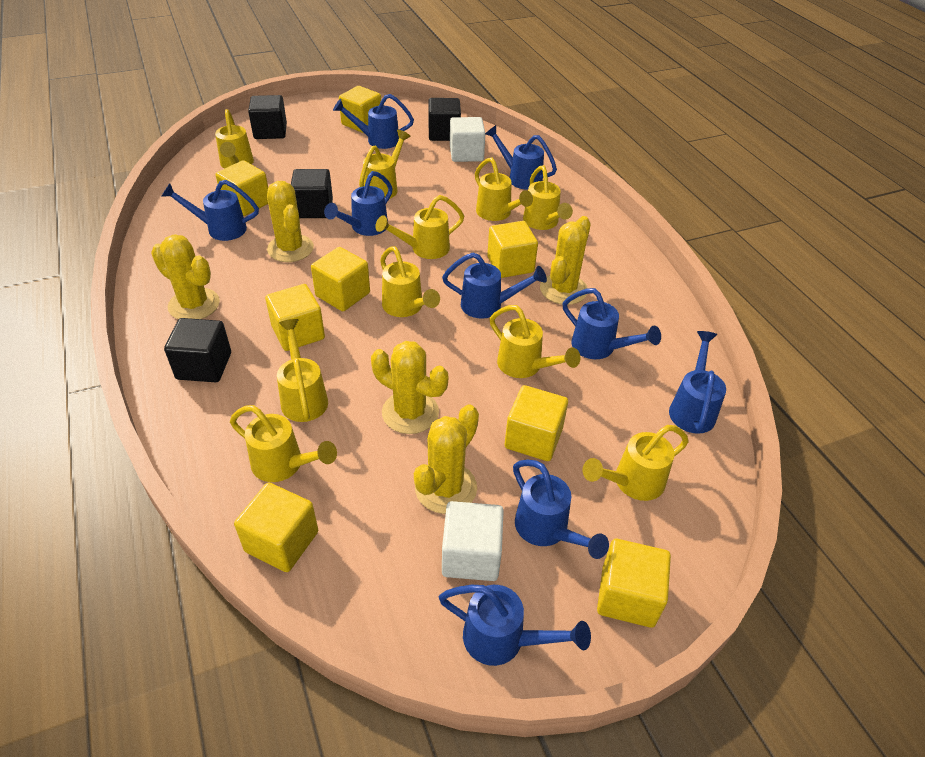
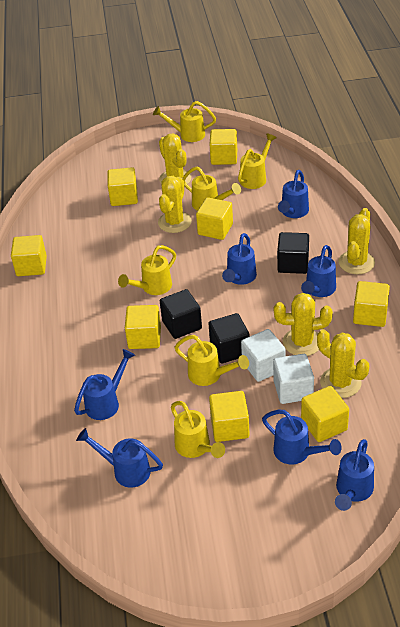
black cube: [164,318,231,382] [248,95,287,139] [291,169,333,218] [428,98,461,141] = 4 -> [160,289,202,339] [208,313,250,364] [277,232,309,274] = 3
blue watering can: [161,180,259,241] [324,171,393,236] [333,94,414,149] [439,585,591,666] [442,253,547,319] [485,125,557,190] [513,459,609,559] [563,288,661,359] [669,331,726,434] = 9 -> [74,349,135,420] [76,428,163,488] [222,233,257,285] [262,410,342,465] [278,170,309,218] [301,245,336,297] [335,439,374,511] = 7
yellow watering can: [215,109,254,169] [230,405,337,482] [277,319,328,422] [359,130,411,199] [375,195,464,259] [380,246,440,317] [475,157,533,221] [490,305,580,378] [523,165,573,230] [582,425,689,501] = 10 -> [118,245,176,295] [153,101,216,142] [171,401,225,458] [174,335,249,386] [182,167,241,211] [238,133,276,189] = 6

